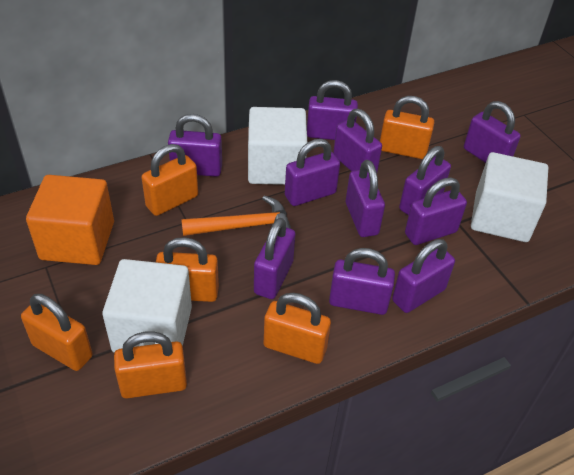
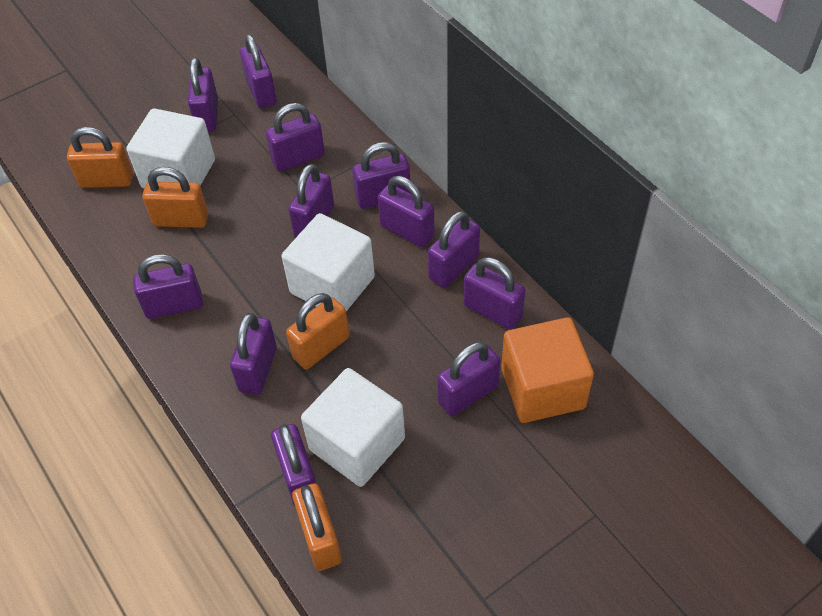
orange hammer: [181,196,291,236] = 1 -> none = 0
orange padlock: [21,294,93,371] [114,331,187,398] [141,144,198,216] [156,237,219,302] [264,293,331,364] [380,96,434,159] = 6 -> [67,127,133,188] [142,167,208,228] [286,293,350,369] [292,483,342,571] = 4
purple padlock: [168,114,222,177] [254,218,296,299] [285,139,340,206] [307,80,358,140] [329,248,395,315] [333,109,382,172] [346,160,385,237] [392,239,455,313] [399,146,451,215] [405,178,467,245] [464,101,521,163] = 11 -> [133,254,203,319] [188,57,218,132] [230,313,277,395] [240,34,277,108] [266,103,325,172] [271,424,316,506] [288,164,334,238] [352,142,411,209] [378,176,435,247] [428,211,480,288] [437,342,501,416] [464,257,526,330] = 12

